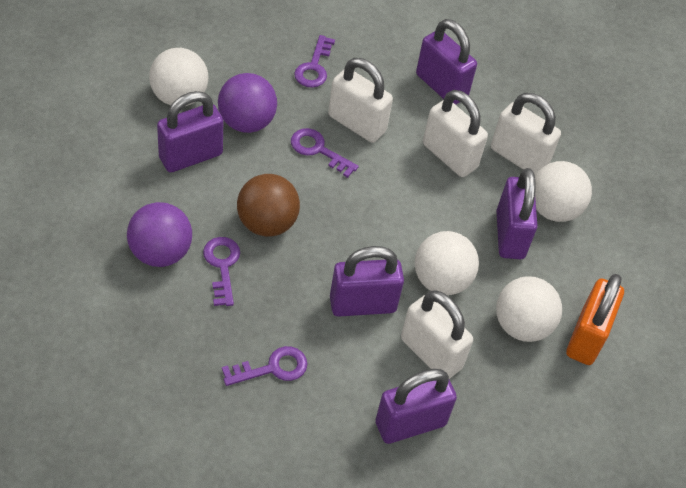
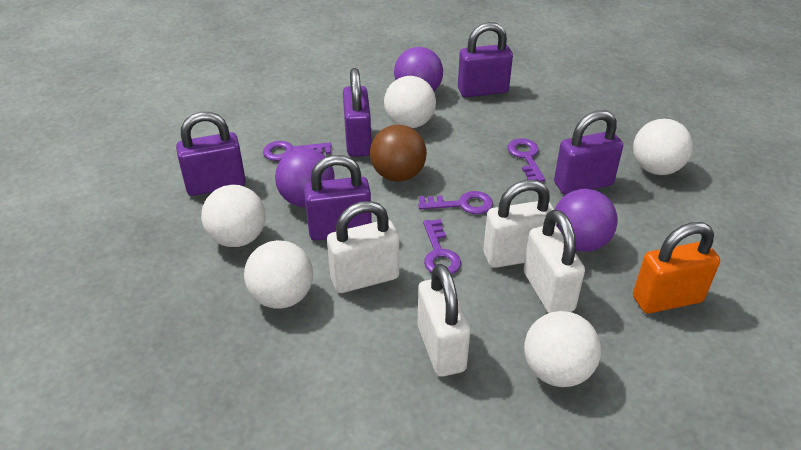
purple ball: [127,202,192,267] [218,73,277,133] = 2 -> [275,148,335,207] [394,47,443,91] [555,189,618,252] = 3
white ball: [149,48,208,106] [415,231,479,295] [496,277,562,342] [535,161,592,222] = 4 -> [201,185,266,247] [244,240,313,309] [384,76,436,128] [524,311,601,387] [633,119,693,175] = 5

